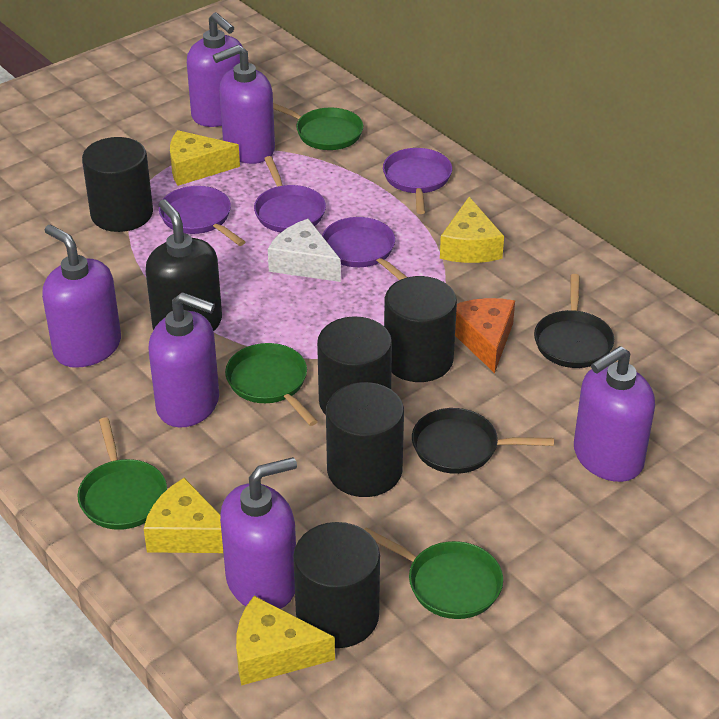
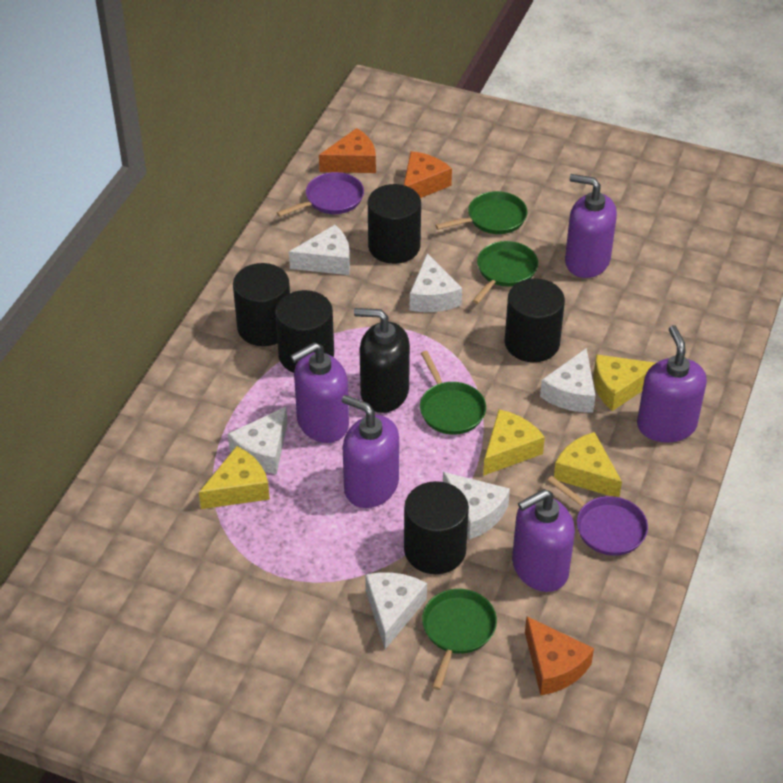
black pan: [412,408,554,474] [534,274,614,368] = 2 -> none = 0
orange cheese: [455,298,515,373] = 1 -> [319,128,376,173] [404,151,452,198] [525,616,594,695] = 3
purple pan: [159,186,245,246] [254,156,326,232] [322,217,407,280] [383,148,452,214] = 4 -> [277,172,364,217] [547,476,648,556] = 2
purple soap dispenser: [42,225,121,368] [149,292,219,428] [187,12,243,127] [213,45,275,164] [220,457,297,609] [574,346,655,482] = 6 -> [290,342,349,443] [341,395,399,508] [512,489,575,592] [565,174,617,278] [637,325,707,443] = 5
white cheese: [268,219,341,282] = 1 -> [228,407,287,474] [289,225,350,275] [365,572,427,649] [410,253,462,312] [443,472,510,540] [540,348,596,413] = 6

